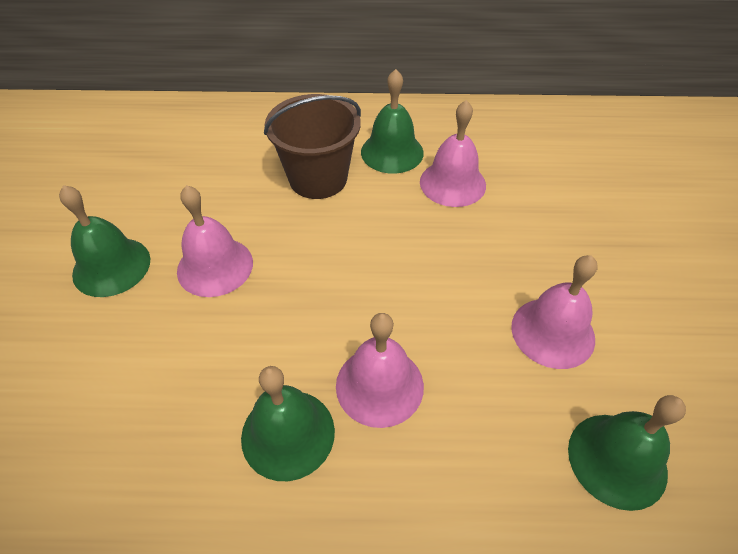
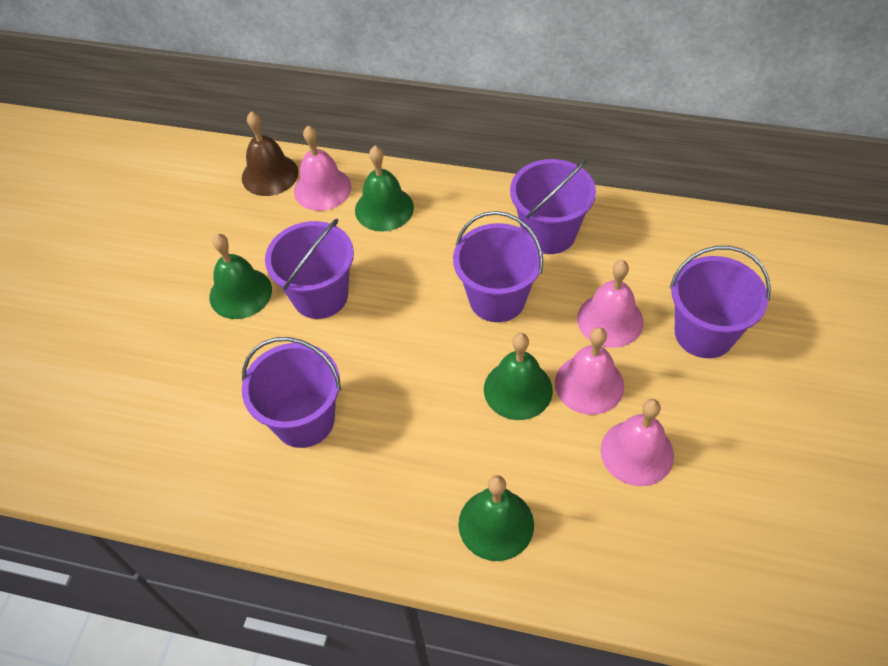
brown bell: none = 0 -> [242,111,298,196] = 1
brown bucket: [264,94,361,199] = 1 -> none = 0
purple bucket: none = 0 -> [242,337,341,448] [265,219,354,319] [453,211,543,322] [510,158,596,254] [670,246,771,358] = 5

